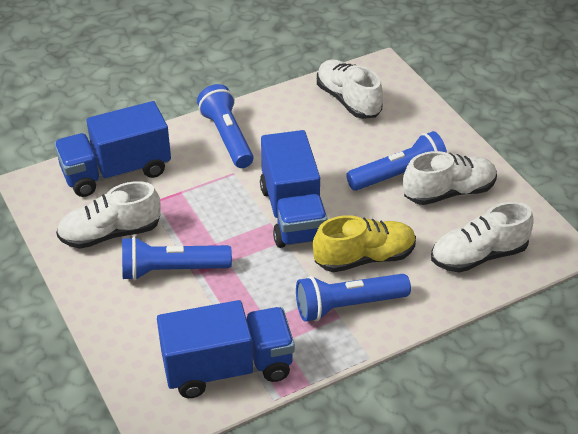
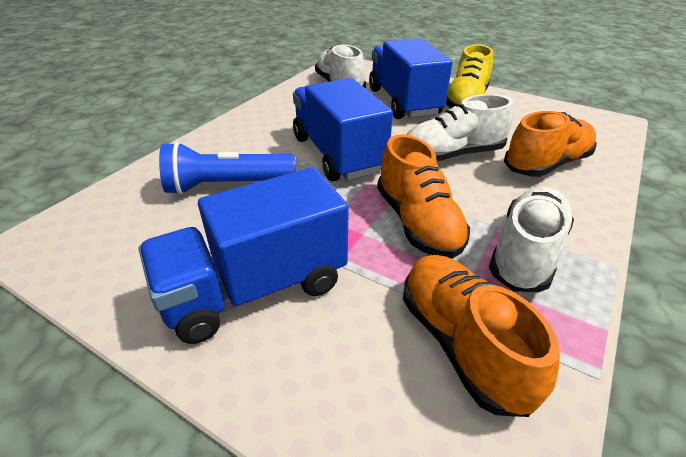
blue flashlight: [122,237,232,281] [197,84,254,168] [296,274,411,322] [346,131,447,191] = 4 -> [159,142,296,195] = 1
orange shoe: none = 0 -> [377,134,470,259] [403,255,560,417] [504,111,597,177] = 3
white shoe: [56,181,161,249] [317,59,383,119] [403,151,497,205] [431,202,534,273] = 4 -> [315,44,366,88] [406,94,514,162] [489,186,574,292] = 3

